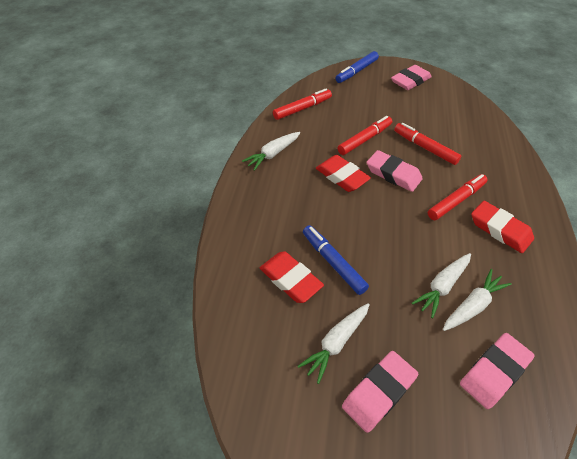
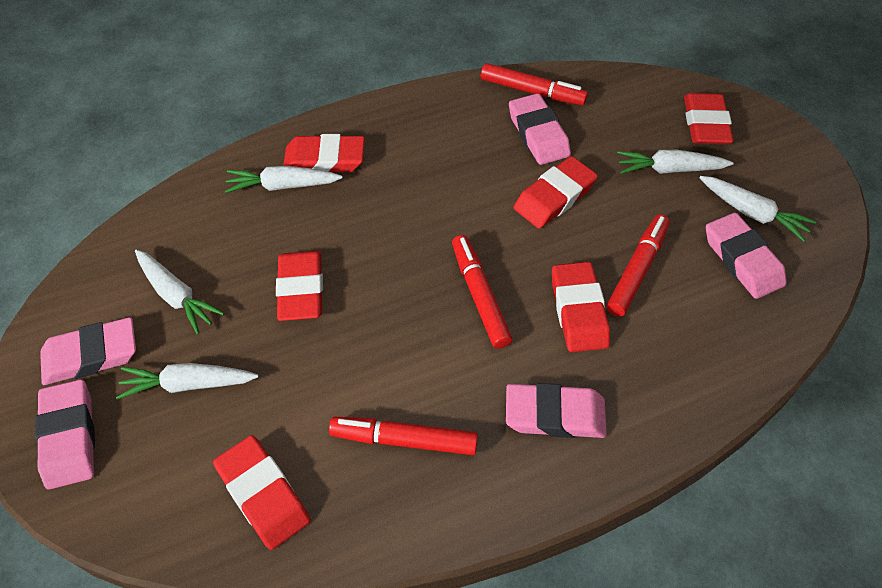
blue marker: [303,225,369,295] [336,51,379,83] = 2 -> none = 0
pink eraser: [342,351,418,433] [367,150,423,192] [391,65,432,90] [460,333,535,409] = 4 -> [35,380,95,489] [40,317,136,385] [506,383,607,438] [509,93,571,165] [706,213,787,299] = 5
red eraser: [260,251,324,303] [316,155,371,192] [471,201,534,253] = 3 -> [213,435,311,550] [276,251,323,321] [283,134,365,172] [514,156,598,229] [552,262,610,352] [684,93,734,144] = 6
white carrot: [242,132,300,171] [298,303,370,384] [412,253,471,319] [443,269,512,331] = 4 -> [116,363,258,399] [135,250,224,335] [225,166,343,193] [617,150,734,174] [699,176,817,242] = 5

